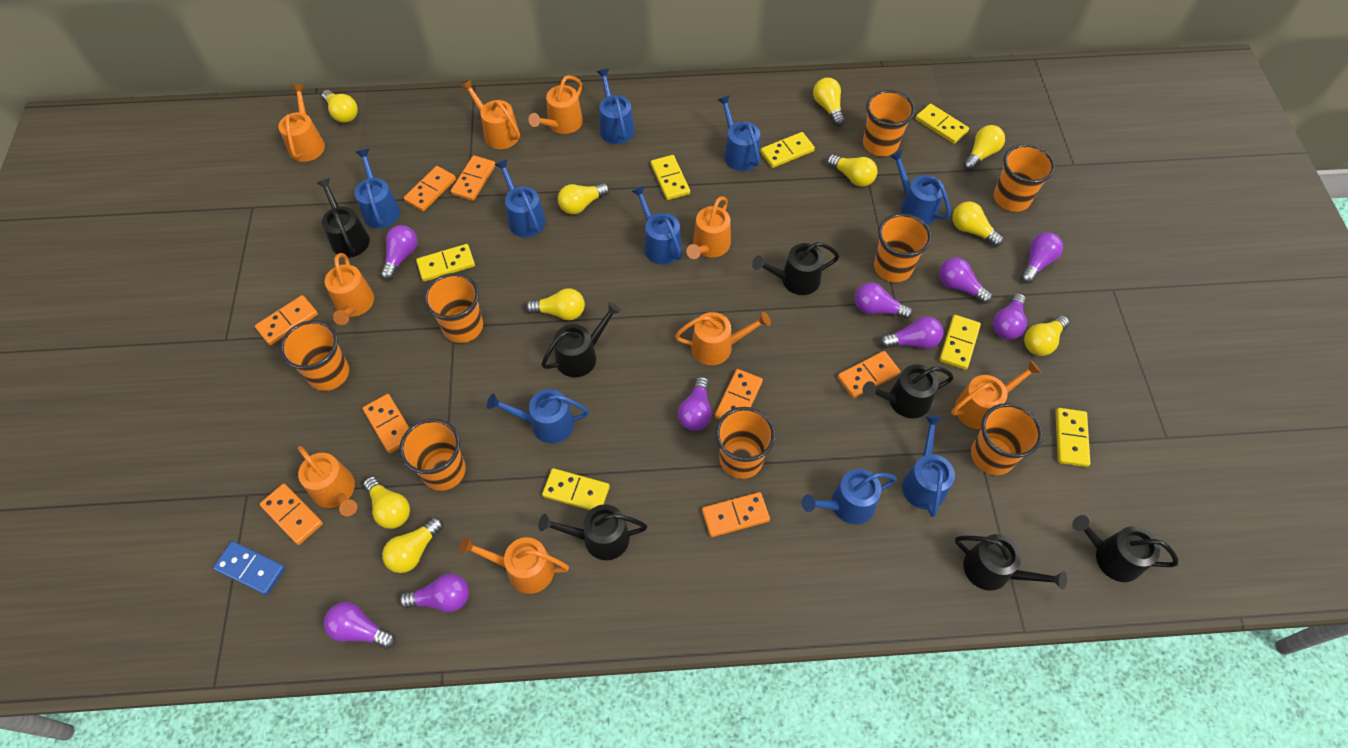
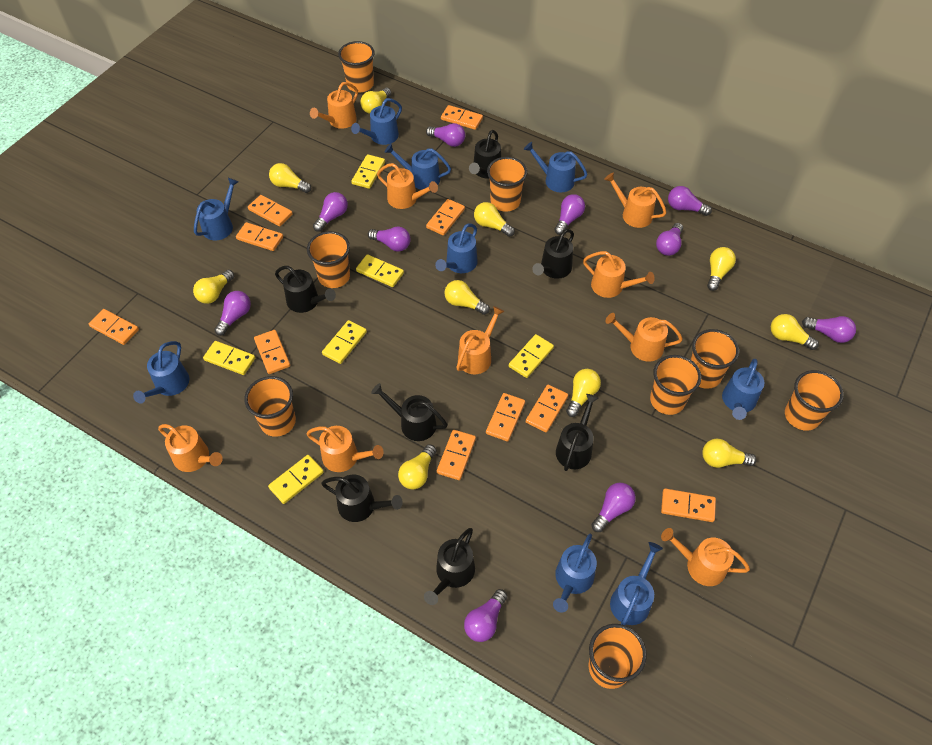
blue domino: [213,541,285,595] = 1 -> none = 0
orange domino: [255,295,318,345] [260,484,323,545] [363,394,409,453] [404,166,456,211] [451,155,496,201] [702,492,770,537] [715,369,763,420] [838,351,900,398] = 8 -> [89,309,139,345] [236,222,283,251] [248,195,293,227] [254,330,290,374] [426,199,465,235] [437,430,476,480] [441,105,483,130] [486,393,525,441] [526,385,568,432] [661,488,716,522] = 10
purple light bulb: [324,602,396,649] [380,225,418,280] [399,573,469,612] [678,376,712,431] [855,283,913,319] [880,316,944,349] [939,258,993,304] [993,293,1027,340] [1021,233,1063,284] = 9 -> [214,291,251,336] [313,192,348,232] [368,227,411,252] [426,123,465,147] [464,589,508,642] [554,194,585,235] [591,483,636,532] [656,223,683,256] [668,186,712,216] [802,316,856,343] = 10
yellow domino: [416,244,475,282] [542,468,610,510] [651,155,690,200] [760,132,815,168] [916,104,969,144] [939,315,981,370] [1056,408,1090,467] = 7 -> [203,341,255,375] [268,455,324,504] [322,320,367,364] [351,154,385,189] [356,254,404,287] [509,334,554,378] = 6

